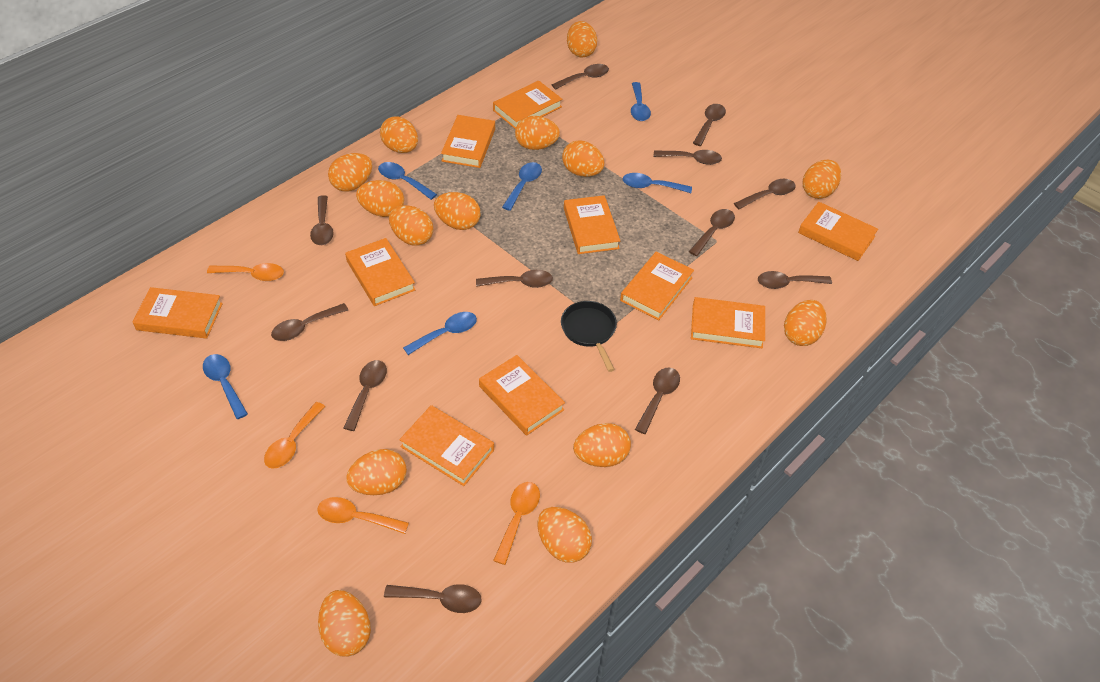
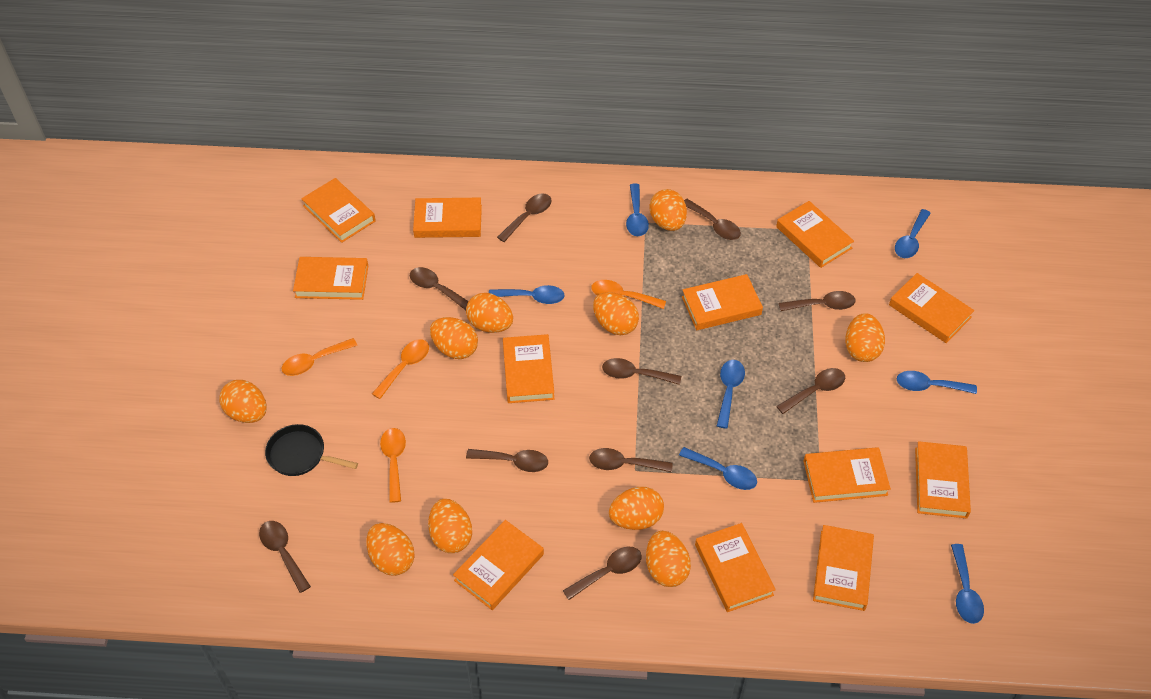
blue spoon: [203,354,248,419] [378,162,437,200] [403,312,477,355] [502,162,542,211] [622,173,692,193] [631,82,651,121] = 6 -> [489,285,565,304] [626,184,649,236] [679,447,757,490] [717,360,745,429] [895,209,931,258] [897,371,977,394] [951,544,984,624] = 7
brown spoon: [271,303,348,341] [310,195,334,245] [344,360,387,431] [384,584,481,613] [476,270,553,288] [551,64,609,90] [635,367,680,434] [654,150,722,165] [689,209,735,256] [693,104,726,146] [734,179,796,209] [758,271,832,289] = 12 -> [259,521,311,593] [410,267,469,310] [466,449,548,472] [497,193,551,242] [563,547,642,600] [589,448,673,472] [602,358,681,385] [684,199,741,240] [776,368,845,414] [779,291,855,311] = 10
orange book: [133,287,223,338] [345,238,416,306] [399,405,494,486] [441,115,495,168] [479,355,565,436] [493,80,562,129] [564,195,620,254] [620,252,694,320] [691,297,765,348] [798,202,878,261] = 10 -> [293,257,368,300] [301,178,376,243] [413,198,482,238] [453,520,544,610] [503,334,555,403] [682,274,763,330] [695,523,776,612] [776,201,854,268] [804,447,891,503] [813,525,874,611] [889,273,974,343] [915,441,971,518] = 12
orange egg: [318,590,371,657] [328,153,372,192] [346,449,407,495] [356,180,404,217] [380,116,418,153] [389,205,433,246] [434,192,480,230] [515,116,560,150] [538,507,592,563] [562,140,604,177] [567,21,597,57] [573,423,631,467] [784,300,826,346] [803,160,841,199] = 14 -> [219,380,267,423] [366,523,415,576] [428,499,472,553] [430,317,478,359] [466,293,513,333] [593,292,639,335] [609,487,664,530] [646,531,691,587] [650,189,687,231] [845,313,885,362] = 10

